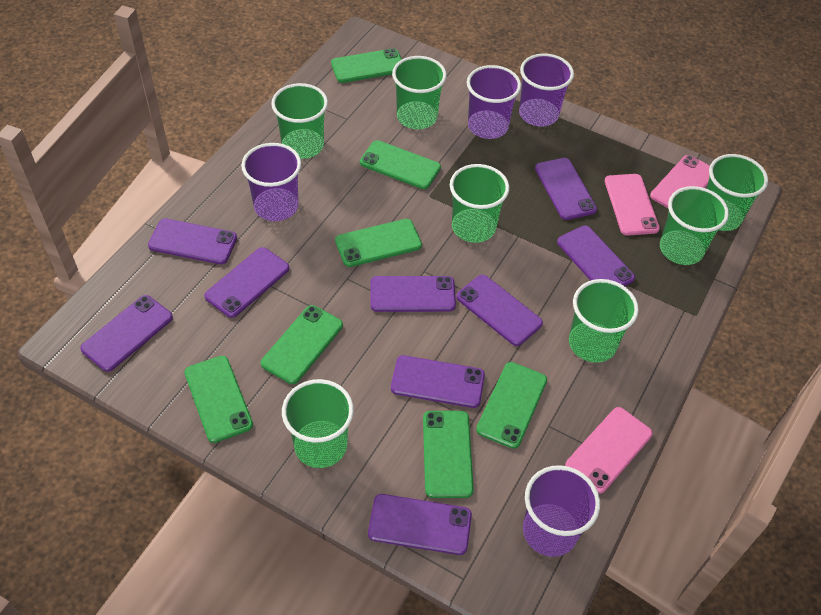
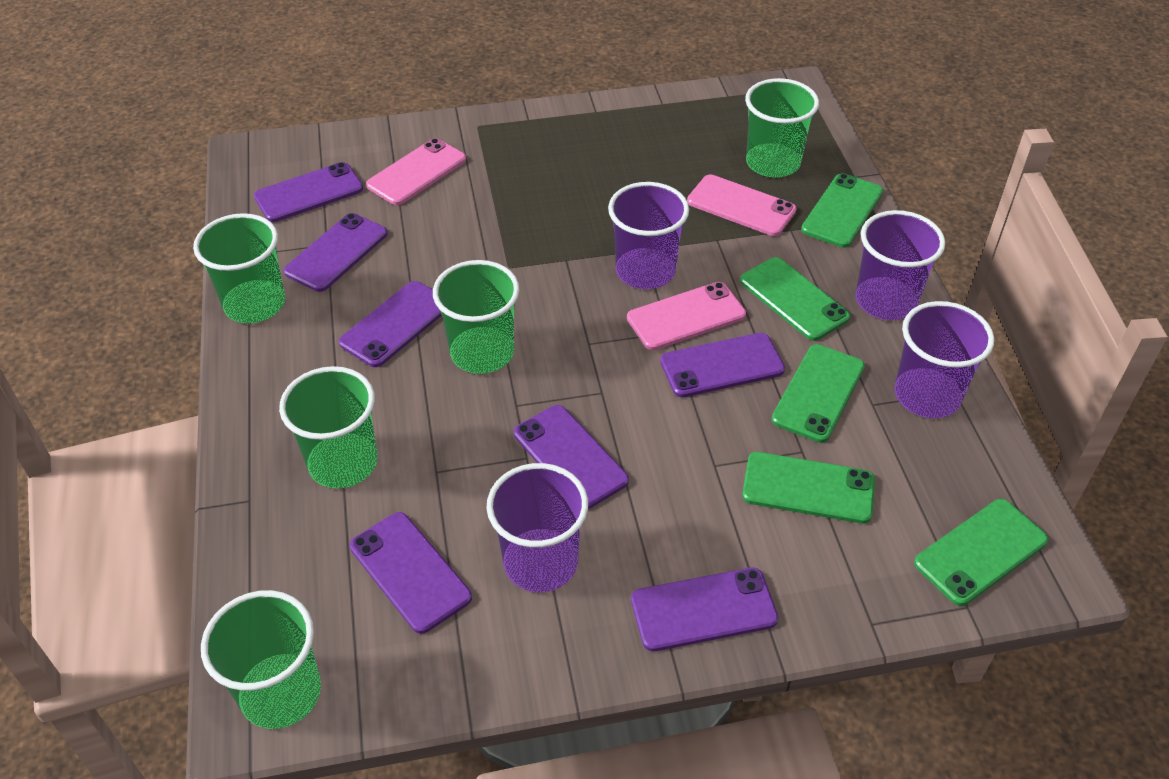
green cup: [271,83,328,159] [282,379,354,468] [392,56,447,129] [450,164,509,243] [569,279,639,363] [660,186,729,265] [706,154,768,231] = 7 -> [193,213,285,323] [201,590,321,729] [279,366,377,488] [433,260,519,374] [745,78,819,177] = 5
green phone: [184,356,253,443] [261,305,343,384] [331,48,402,83] [335,219,422,267] [360,140,441,189] [423,411,474,498] [476,362,547,449] = 7 -> [740,257,850,341] [742,452,875,524] [771,344,865,443] [801,173,883,248] [914,499,1048,606] = 5
purple phone: [80,295,173,372] [148,219,237,264] [204,247,289,318] [368,494,472,555] [370,276,456,312] [391,355,485,408] [456,275,543,346] [535,158,597,220] [557,225,635,286] = 9 -> [254,162,363,222] [284,213,388,292] [339,281,442,367] [350,512,472,634] [514,405,629,509] [631,568,778,651] [660,333,785,398] = 7

